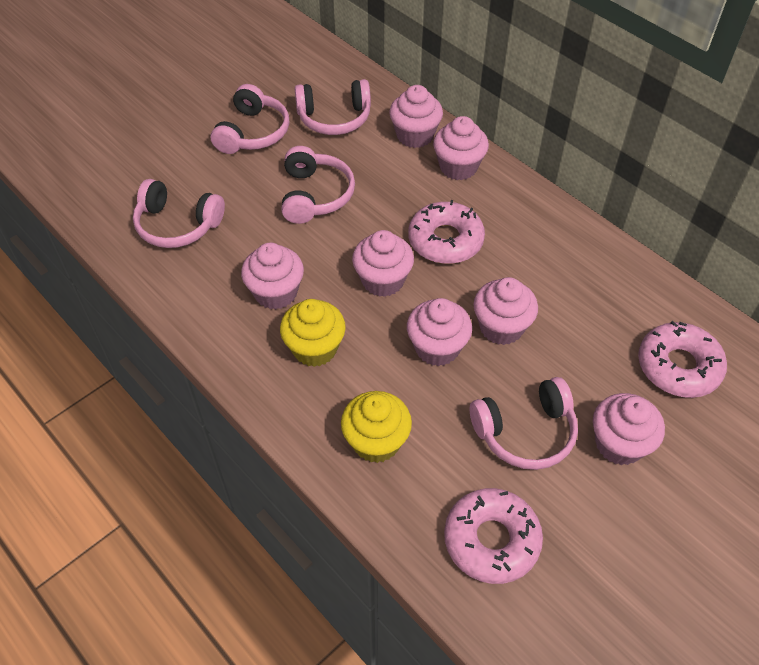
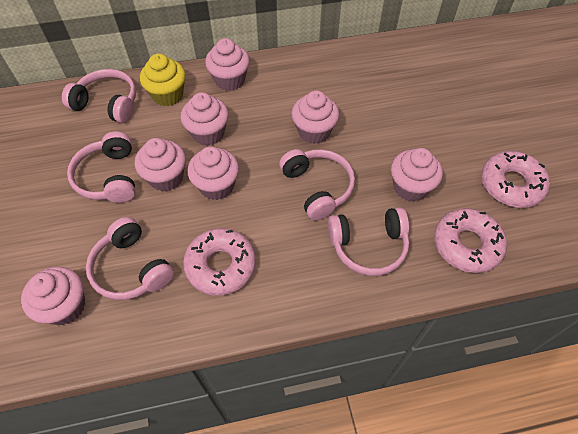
yellow cupcake: [280,299,346,367] [341,391,412,463] = 2 -> [140,53,186,106] = 1

